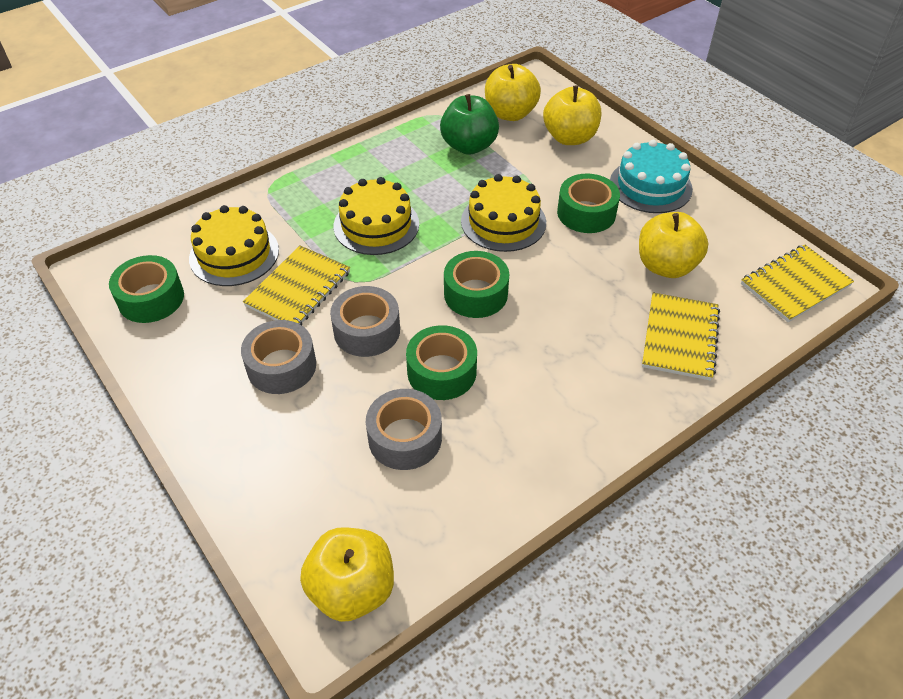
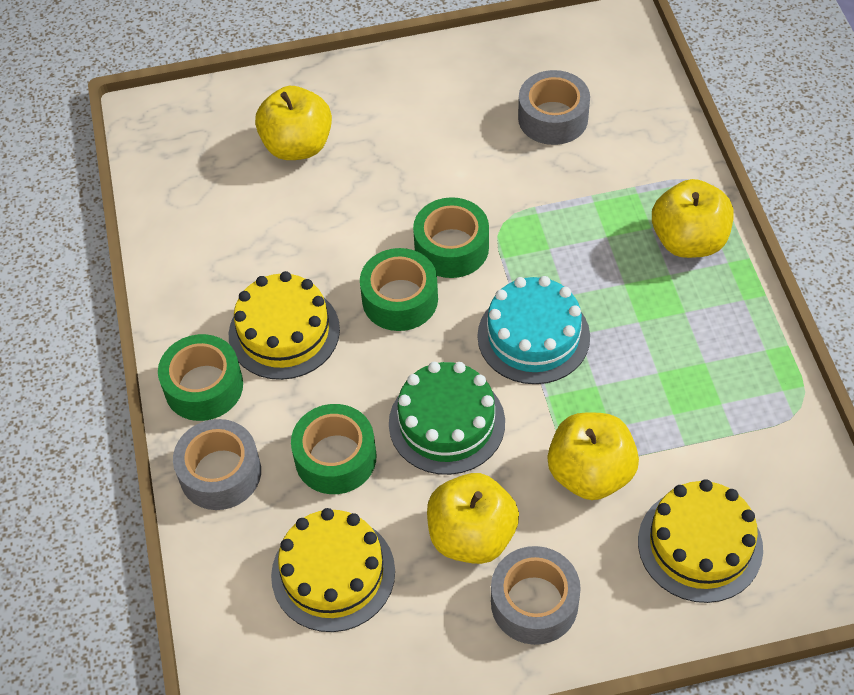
green apple: [440,94,499,155] = 1 -> none = 0
green cake: none = 0 -> [389,362,505,475] = 1
yellow notebook: [243,245,350,325] [642,292,720,381] [741,244,854,322] = 3 -> none = 0

